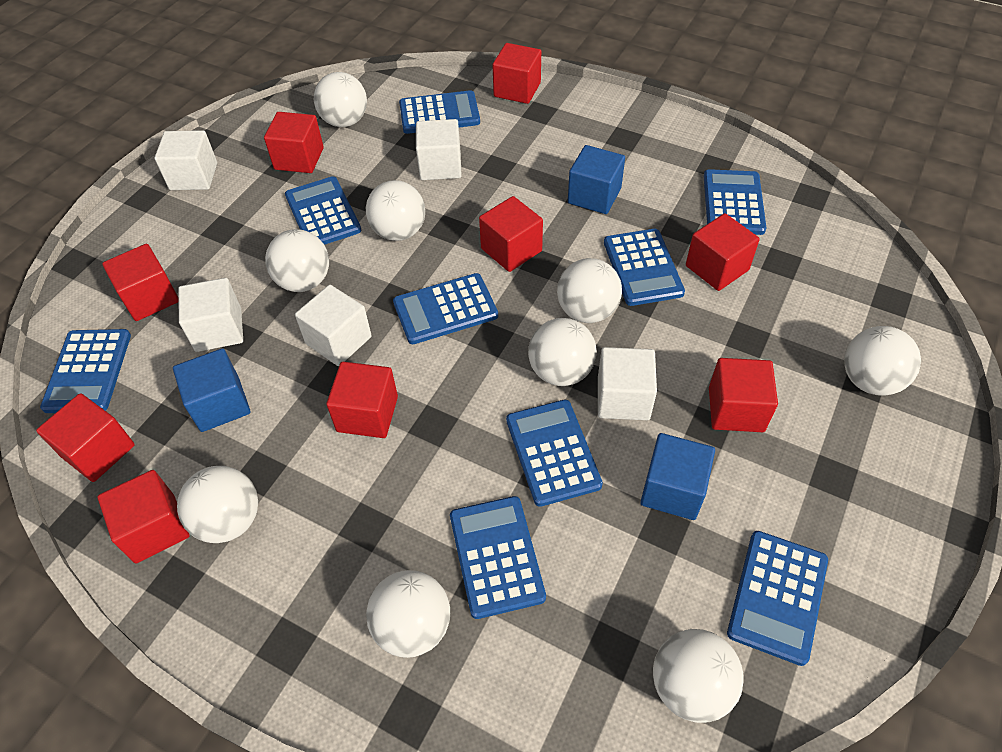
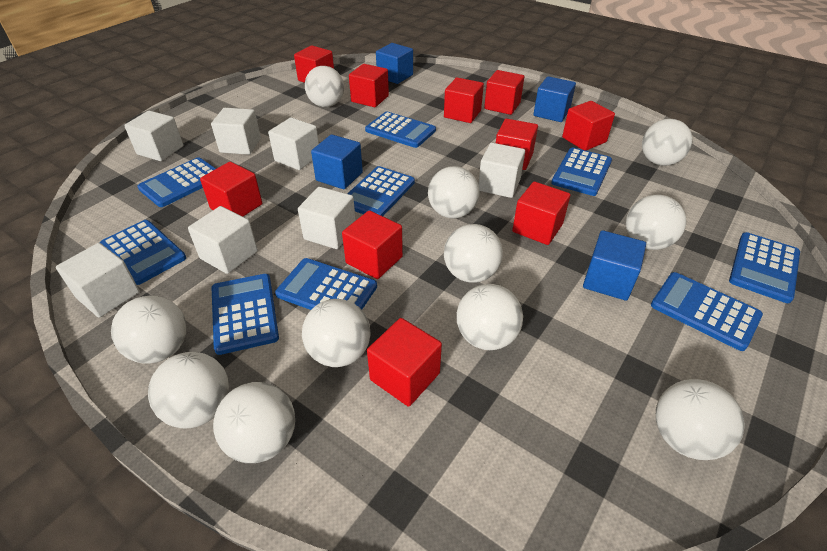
blue cube: [173,348,251,432] [568,145,625,214] [640,433,715,520] = 3 -> [311,134,363,189] [376,43,413,84] [533,76,576,122] [583,230,646,301] = 4
red cube: [36,393,135,482] [97,470,189,563] [102,244,179,321] [264,112,324,173] [326,362,398,438] [479,196,543,272] [492,43,541,104] [686,213,760,291] [709,358,778,432] = 9 -> [200,162,262,217] [294,45,334,83] [342,210,403,279] [349,64,389,107] [367,318,442,407] [444,78,484,123] [484,70,524,115] [496,119,538,170] [512,182,570,245] [562,101,615,151] = 10
white ball: [177,466,258,543] [265,229,329,292] [314,72,367,127] [366,180,425,241] [366,570,450,658] [528,318,597,386] [557,258,622,323] [653,629,744,723] [844,326,921,396] = 9 -> [111,296,187,364] [148,352,229,428] [213,382,295,463] [302,299,371,367] [305,66,344,107] [428,166,480,218] [444,224,503,283] [457,284,523,350] [626,194,686,250] [642,119,693,166] [656,379,745,460] = 11
white cube: [154,130,217,190] [178,278,243,352] [295,285,372,366] [416,119,462,180] [598,347,657,420] = 5 -> [56,243,140,317] [124,111,183,161] [188,206,258,274] [211,108,261,155] [268,117,319,170] [298,187,356,249] [478,143,525,198] = 7

